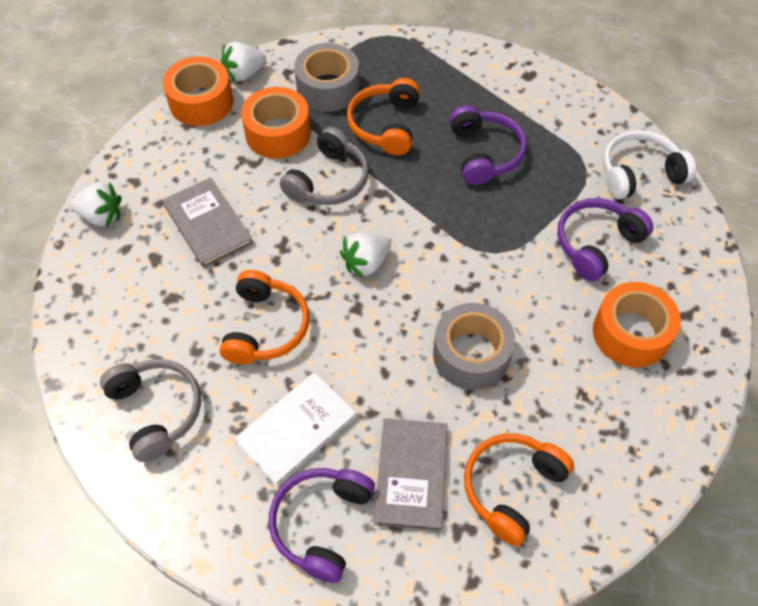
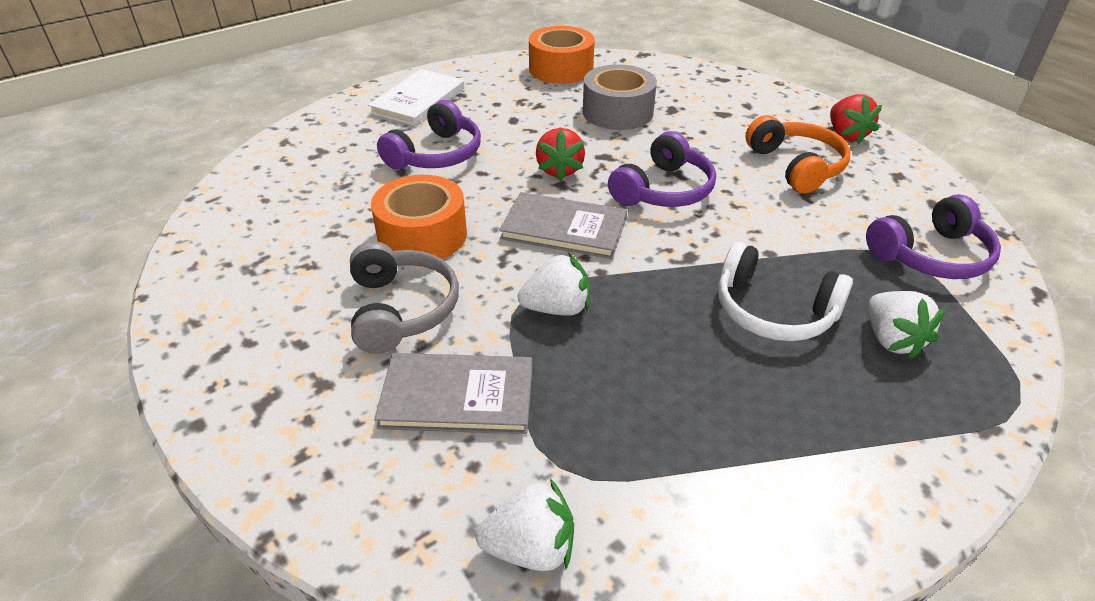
grey headphones: [100,359,201,462] [280,127,369,205] = 2 -> [350,241,459,354] = 1
grey tape: [294,43,360,112] [433,303,515,390] = 2 -> [583,64,657,130] = 1
orange headphones: [220,270,309,365] [347,78,420,155] [464,433,574,546] = 3 -> [746,115,851,194] = 1
orange tape: [163,56,233,126] [241,87,311,159] [593,282,681,367] = 3 -> [371,175,467,259] [529,26,595,84] = 2
red strawberry: none = 0 -> [536,128,585,181] [830,94,882,144] = 2

